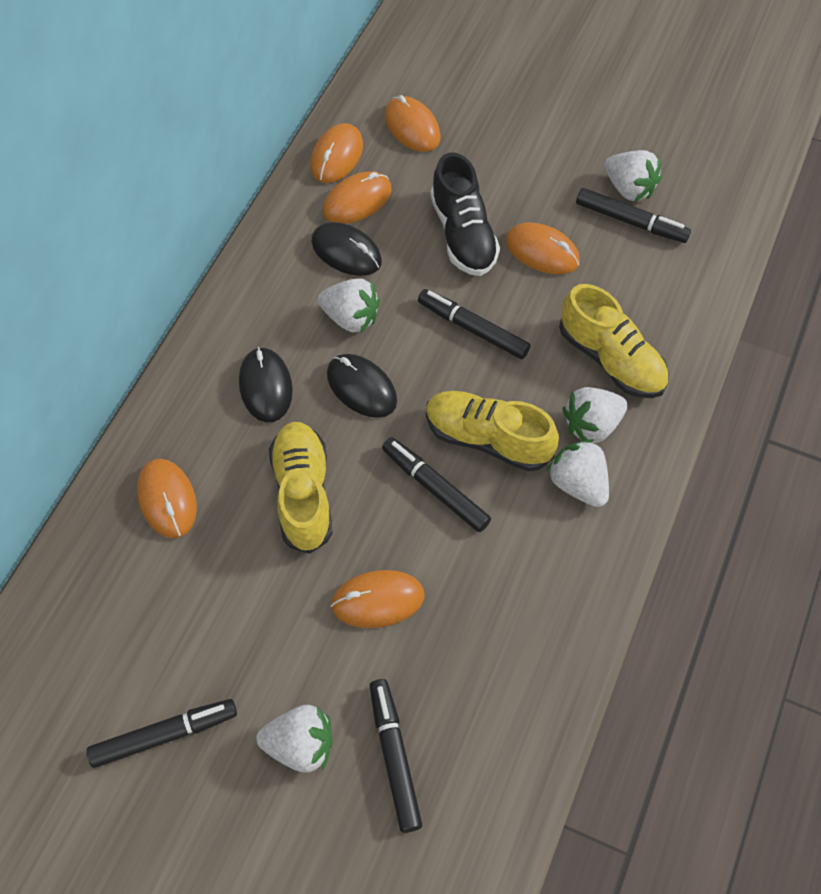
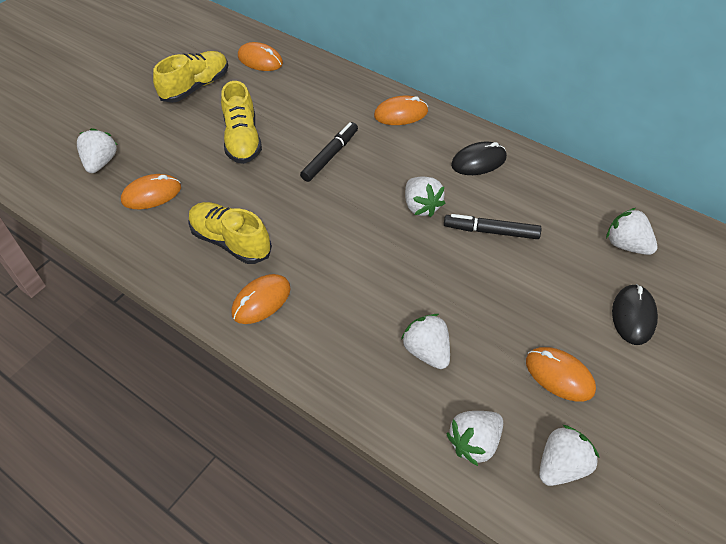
black marker: [86,699,237,768] [370,679,422,833] [382,437,491,532] [418,289,531,359] [576,188,691,243] = 5 -> [300,122,358,182] [444,214,541,239] = 2
black mouse: [239,347,293,422] [311,222,382,276] [327,354,397,418] = 3 -> [451,142,507,175] [612,284,658,345] = 2
black shoe: [430,152,500,276] = 1 -> none = 0
orange mouse: [137,459,197,538] [310,123,363,183] [323,171,392,224] [331,570,425,628] [385,95,441,152] [505,222,580,274] = 6 -> [121,174,181,209] [231,274,291,324] [238,42,283,71] [374,96,428,125] [526,347,596,402] = 5
white strawberry: [256,705,332,773] [318,278,380,334] [547,439,609,507] [563,387,628,443] [605,150,661,202] = 5 -> [77,128,118,173] [401,314,450,369] [405,177,445,217] [446,411,503,466] [539,425,599,486] [606,208,657,255] = 6

